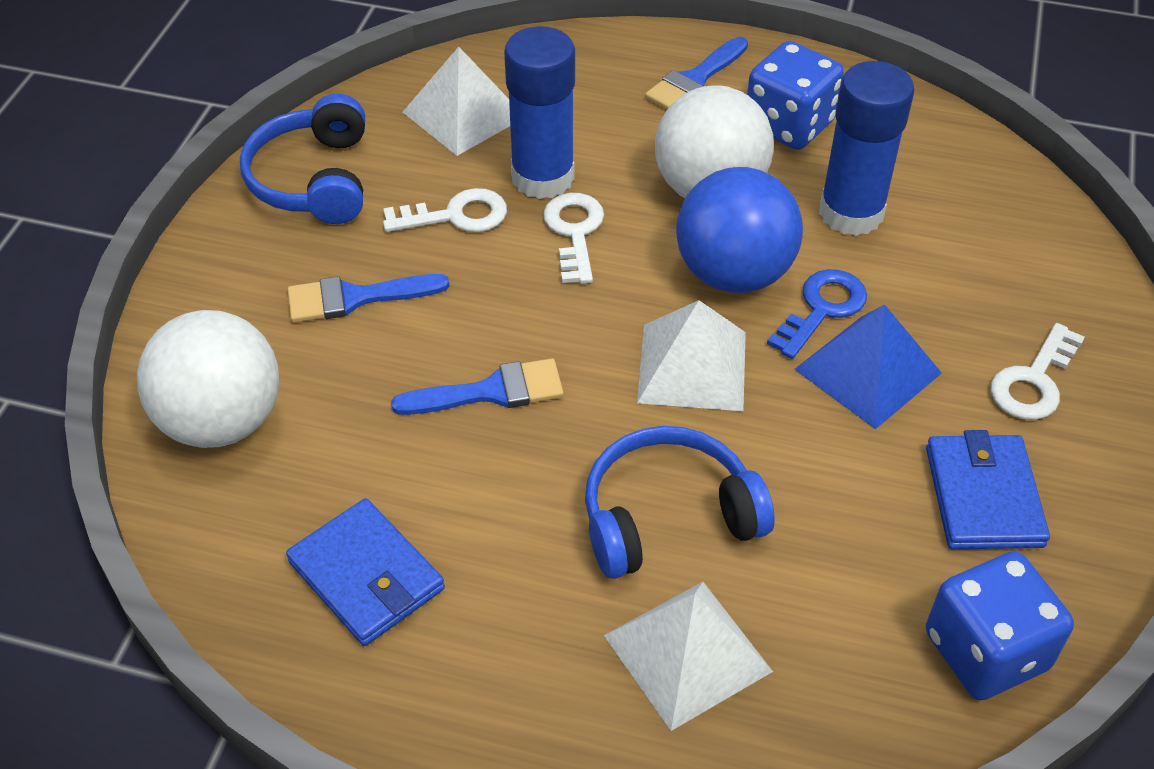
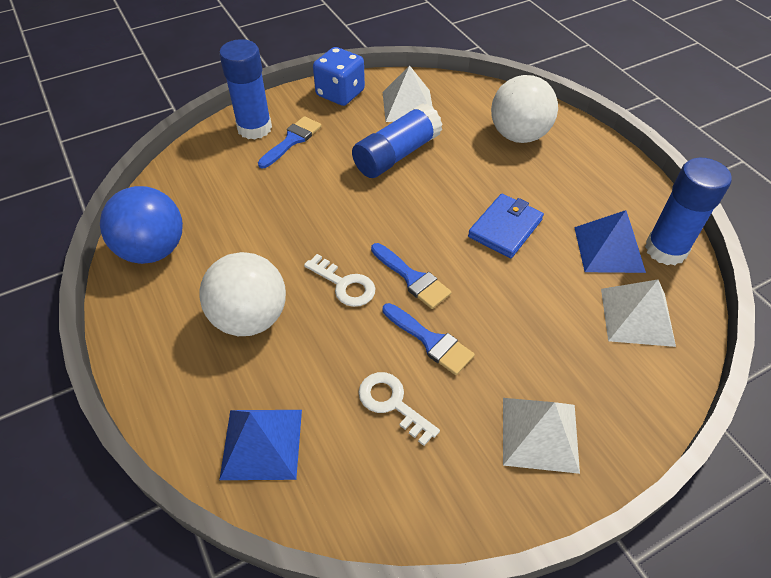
blue dice: [747,41,844,150] [926,551,1074,700] = 2 -> [313,47,365,106] = 1
blue glue stick: [504,26,575,199] [819,61,914,236] = 2 -> [219,39,272,140] [352,103,442,178] [645,158,731,265] = 3
blue headphones: [240,94,365,224] [585,426,775,579] = 2 -> none = 0
blue key: [767,269,867,359] = 1 -> none = 0
blue pyramid: [795,305,942,429] = 1 -> [219,410,302,480] [574,210,646,273] = 2
blue wallet: [286,498,445,646] [926,430,1050,549] = 2 -> [468,194,544,258] = 1
white key: [383,188,507,232] [543,193,604,284] [991,323,1085,420] = 3 -> [304,254,375,307] [358,372,440,446] = 2

